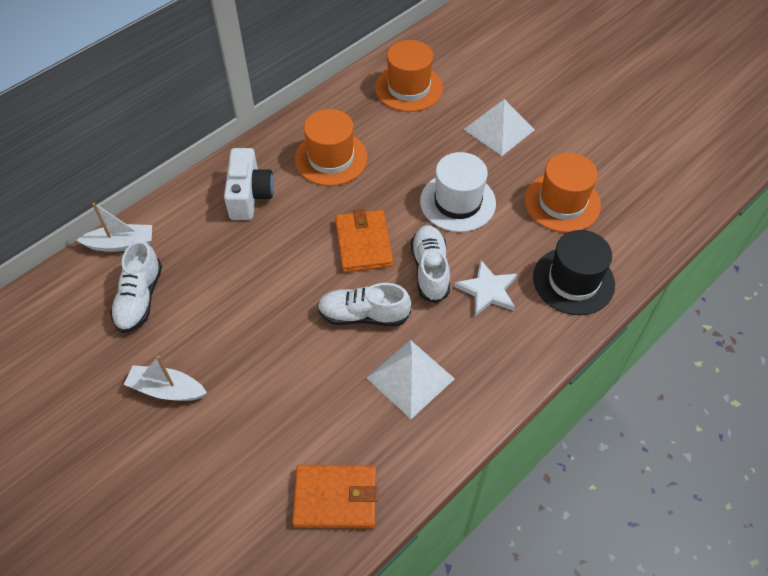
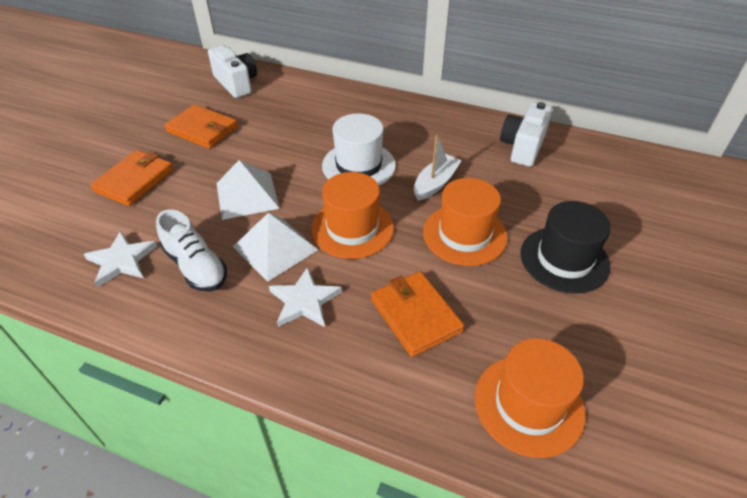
orange wallet: [292,465,378,529] [335,209,393,272] = 2 -> [90,150,174,206] [164,104,238,149] [371,271,464,357] = 3
white boat: [77,203,152,252] [124,356,207,401] = 2 -> [414,135,462,201] = 1
white camera: [224,148,274,220] = 1 -> [208,45,257,98] [500,102,552,167] = 2
white shoe: [110,240,162,333] [317,283,411,326] [411,225,450,303] = 3 -> [156,209,227,292] = 1
white star: [454,260,517,316] = 1 -> [84,231,157,287] [269,267,342,327] = 2

